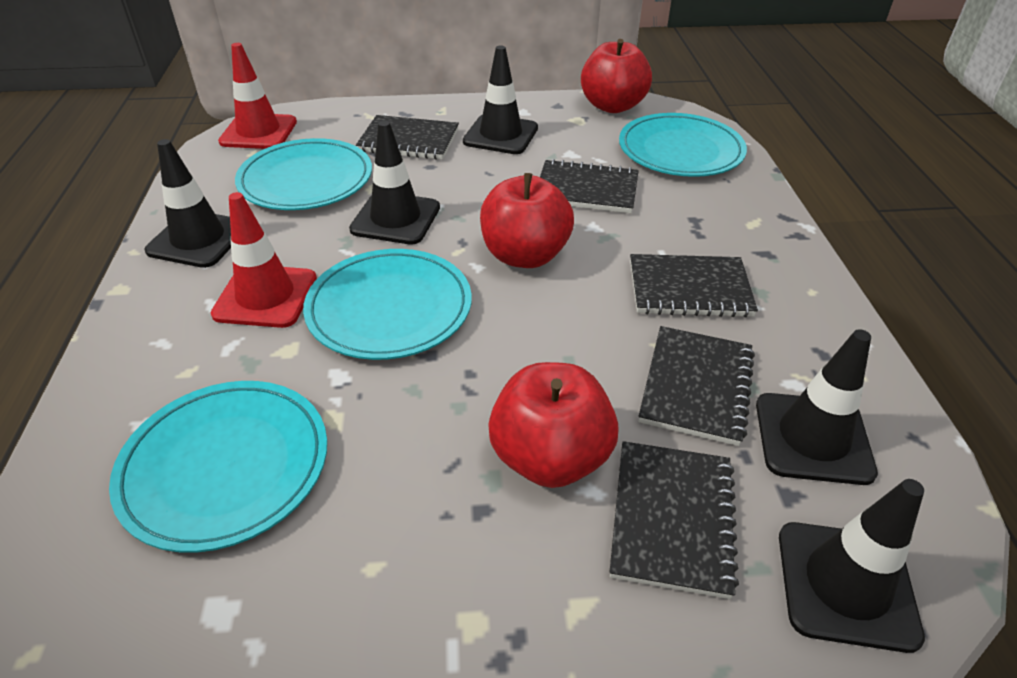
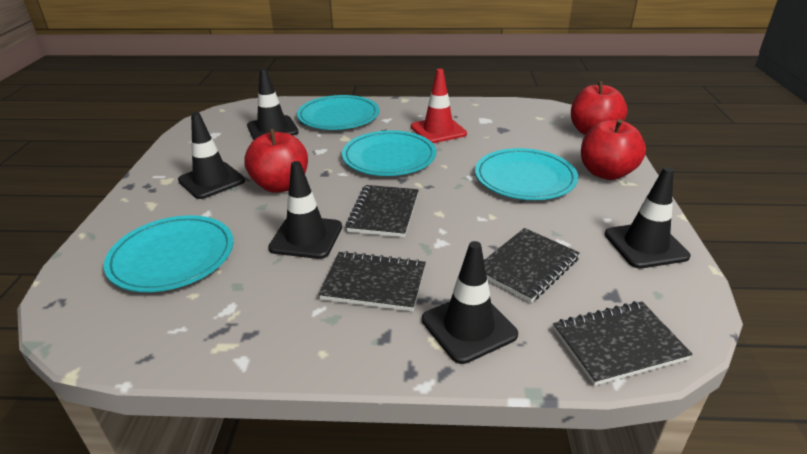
black notebook: [356,115,459,160] [540,159,639,213] [610,441,739,599] [630,254,758,317] [639,326,755,446] = 5 -> [319,251,426,311] [346,185,419,237] [484,228,580,303] [553,301,693,386] = 4
red traffic cone: [211,192,317,328] [218,43,297,149] = 2 -> [411,69,467,143] = 1

